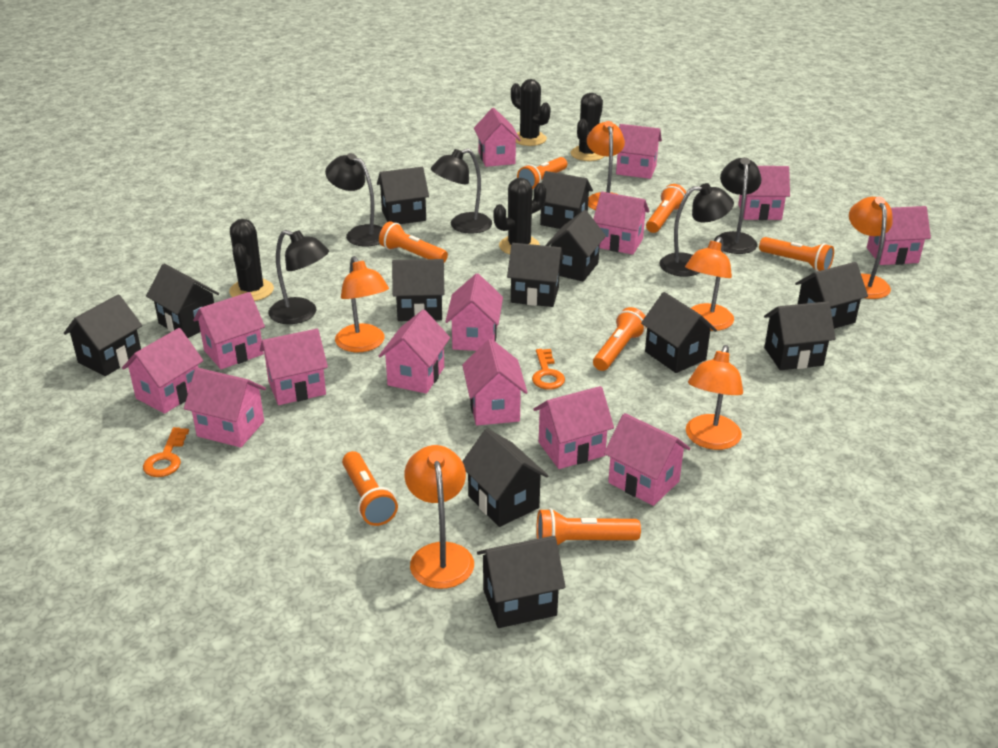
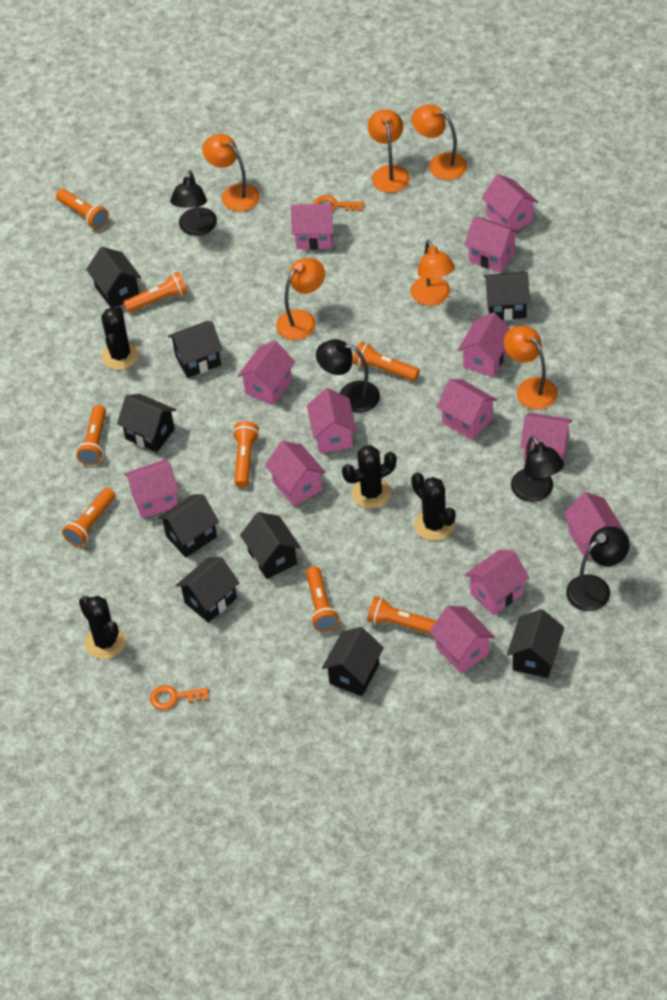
black house: [64,294,142,376] [146,264,219,338] [377,167,429,224] [392,259,444,321] [462,429,549,527] [477,536,566,628] [507,243,564,307] [540,171,593,229] [545,210,606,282] [641,292,717,373] [764,301,836,370] [795,262,868,329] = 12 -> [86,247,141,308] [117,394,176,453] [157,494,219,558] [168,321,223,378] [176,557,240,623] [240,512,300,579] [322,627,384,696] [484,272,530,320] [507,609,564,678] = 9
black lamp: [268,230,329,324] [325,153,382,246] [431,149,492,234] [659,183,734,277] [714,157,761,254] = 5 -> [170,171,217,236] [316,339,380,413] [511,436,564,502] [566,526,630,611] = 4
orange flashlight: [342,451,398,526] [379,221,448,263] [517,157,567,190] [536,508,641,545] [593,307,647,371] [646,184,686,233] [759,237,834,271] = 7 -> [56,189,109,229] [62,488,115,547] [77,405,106,466] [123,271,188,313] [232,421,259,488] [306,566,339,632] [353,341,419,381] [367,596,437,635] = 8
pink house: [122,328,204,414] [184,368,266,447] [193,292,265,369] [260,329,328,405] [379,310,450,394] [445,273,503,351] [462,339,527,425] [474,108,521,167] [534,386,614,469] [593,192,649,255] [604,413,690,506] [616,124,662,179] [738,166,790,220] [867,206,931,265] = 14 -> [124,460,179,519] [238,340,295,405] [265,441,326,506] [291,204,334,250] [307,388,356,453] [429,606,495,673] [437,379,497,440] [458,312,510,377] [464,217,519,273] [465,550,529,615] [481,174,538,230] [520,413,572,461] [563,492,624,559] = 13

